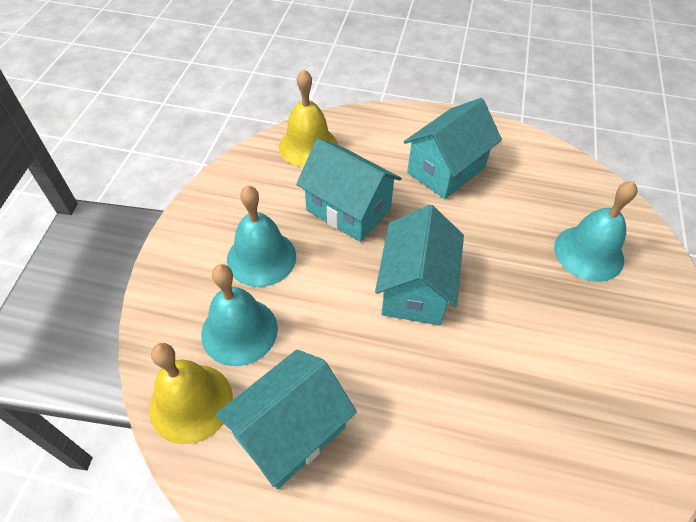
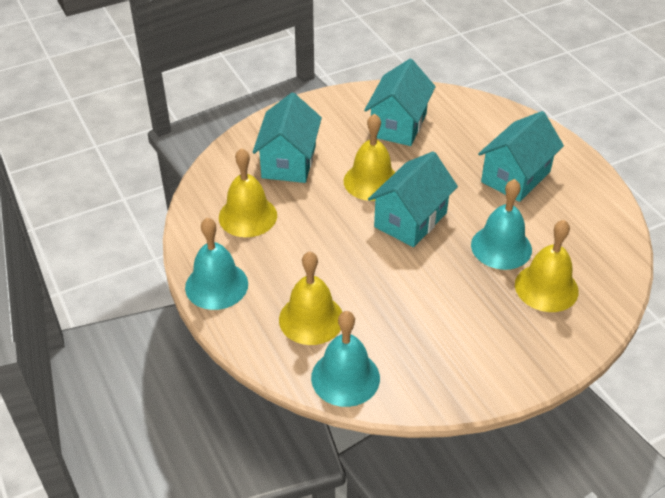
yellow bell: [149,343,233,444] [279,69,338,167] = 2 -> [219,148,277,237] [279,251,342,345] [344,113,395,201] [515,220,579,312] = 4

